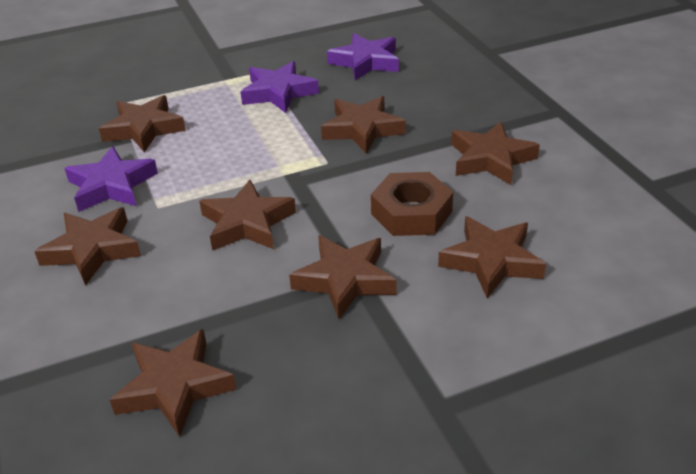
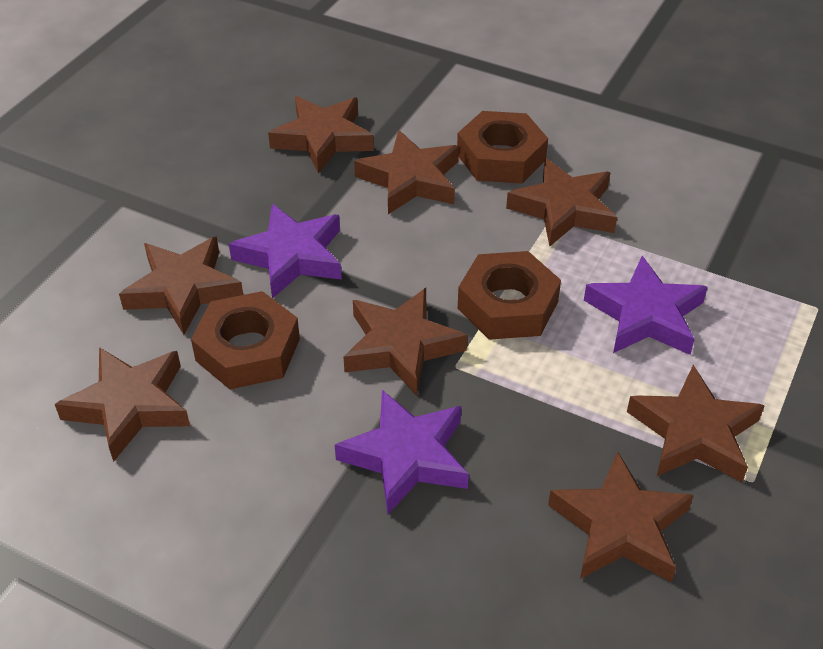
brown nut: [371,172,453,236] = 1 -> [191,291,300,389] [457,111,548,184] [458,251,561,340] = 3

